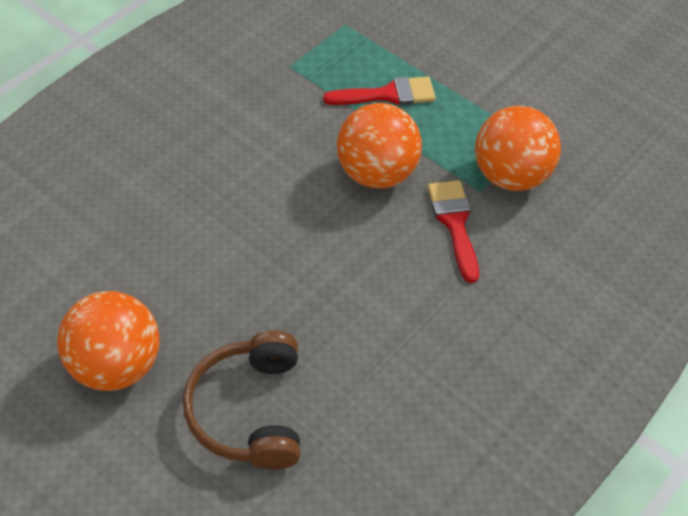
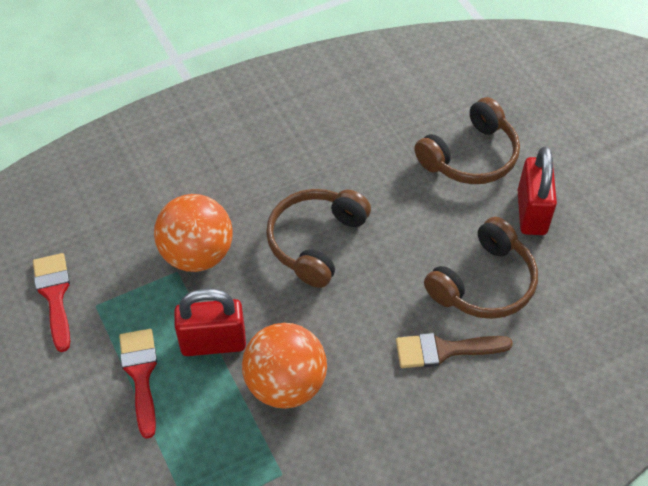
brown brush: none = 0 -> [396,333,513,368] = 1
brown headphones: [183,330,301,470] = 1 -> [266,189,371,288] [415,97,520,184] [424,217,538,319] = 3
orange ball: [57,291,160,391] [337,103,422,188] [475,106,561,191] = 3 -> [154,194,233,272] [242,323,327,409] = 2
red padlock: none = 0 -> [174,288,246,356] [518,146,557,235] = 2

